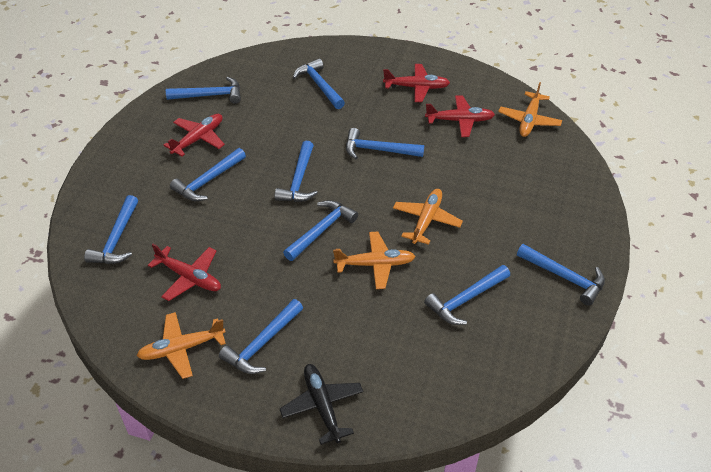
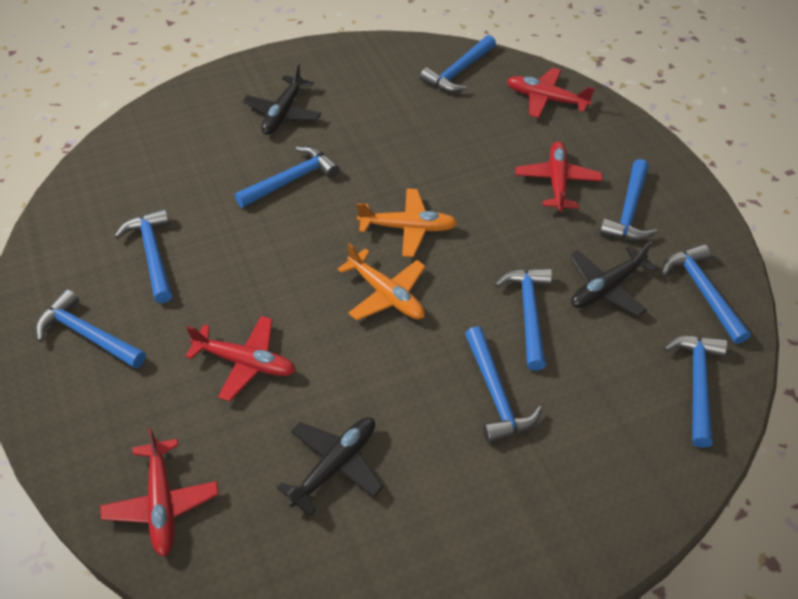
black plane: [280,364,364,445] = 1 -> [243,63,321,135] [277,417,383,516] [570,241,658,317] = 3
blue hammer: [84,195,138,264] [166,77,241,104] [170,148,246,201] [219,299,303,374] [274,141,318,202] [283,200,358,261] [293,58,345,109] [346,128,424,159] [424,265,510,325] [517,244,605,306] = 10 -> [36,289,146,369] [114,208,172,303] [235,146,339,208] [420,35,496,92] [465,326,542,443] [495,268,552,370] [599,159,657,241] [662,244,751,344] [664,336,727,448] = 9
orange plane: [137,312,226,379] [333,232,416,289] [393,189,463,245] [498,82,562,137] = 4 -> [338,243,426,320] [356,189,458,257] = 2

